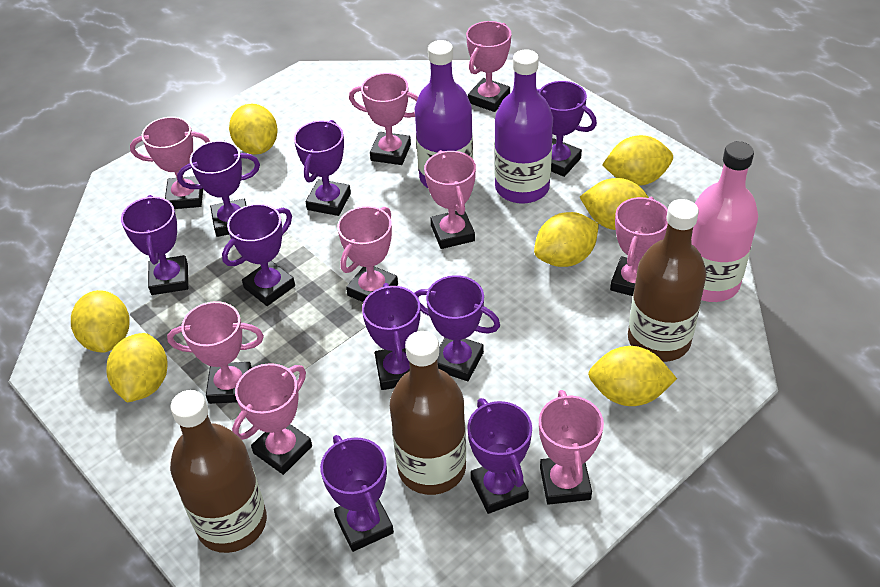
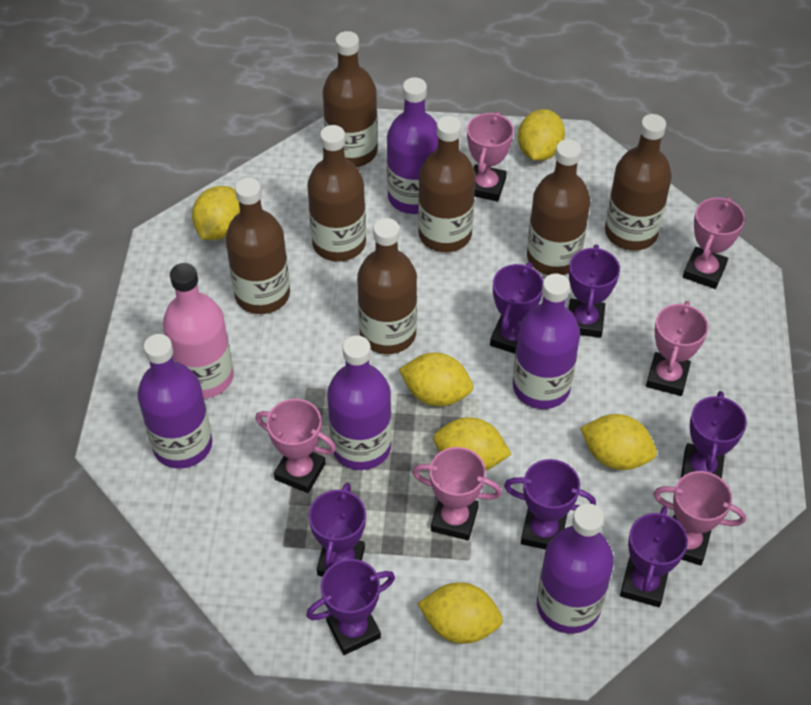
brown bottle: [170,390,267,553] [390,331,466,495] [628,199,706,362] = 3 -> [225,178,290,314] [307,125,366,262] [323,31,378,167] [357,218,417,354] [418,116,475,252] [527,139,590,275] [605,114,672,251] = 7
pink trophy: [130,117,210,209] [167,301,264,404] [232,363,312,475] [337,206,398,302] [349,73,418,165] [424,150,476,249] [466,21,511,112] [539,390,604,505] [610,196,668,296] = 9 -> [255,399,336,493] [412,447,502,540] [467,112,514,202] [646,301,708,396] [654,471,746,565] [683,197,745,289] = 6
purple bottle: [415,40,473,188] [494,49,553,204] = 2 -> [137,334,212,469] [327,336,392,470] [387,77,438,214] [513,274,580,409] [537,503,614,634] = 5
purple trophy: [121,195,188,295] [177,141,260,237] [222,204,295,306] [294,120,351,216] [320,435,394,552] [362,283,420,390] [415,275,500,381] [467,398,532,514] [537,81,597,177] = 9 -> [306,559,395,655] [308,483,366,577] [490,262,543,354] [504,459,596,550] [568,245,620,338] [620,506,688,607] [681,391,747,479] = 7
yellow lemon: [71,290,130,353] [107,333,168,403] [229,103,278,155] [534,212,599,267] [580,178,649,230] [588,346,677,406] [602,135,673,186] = 7 -> [192,186,240,240] [399,353,473,406] [417,582,503,644] [433,417,511,470] [518,109,565,161] [580,414,657,470] = 6

